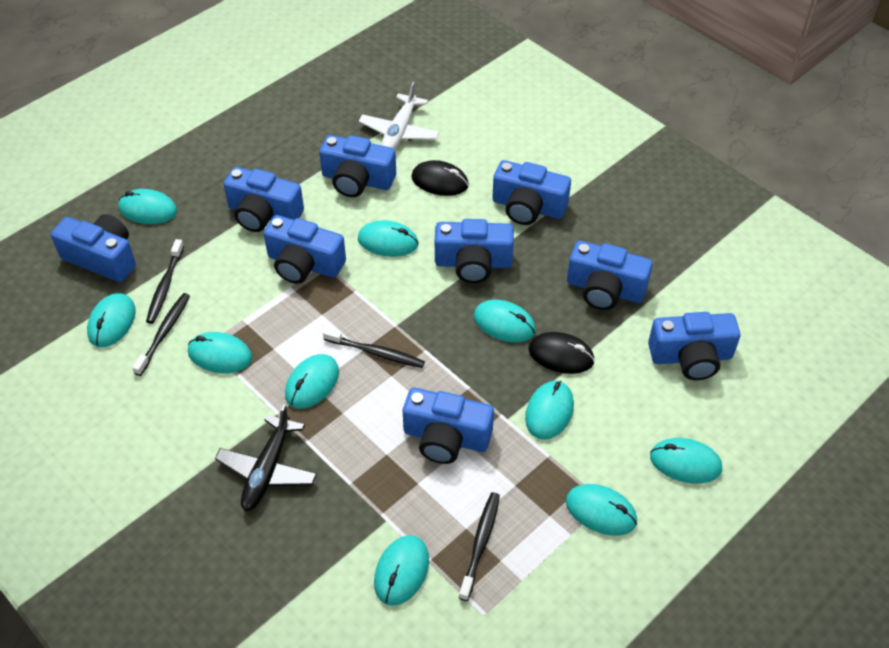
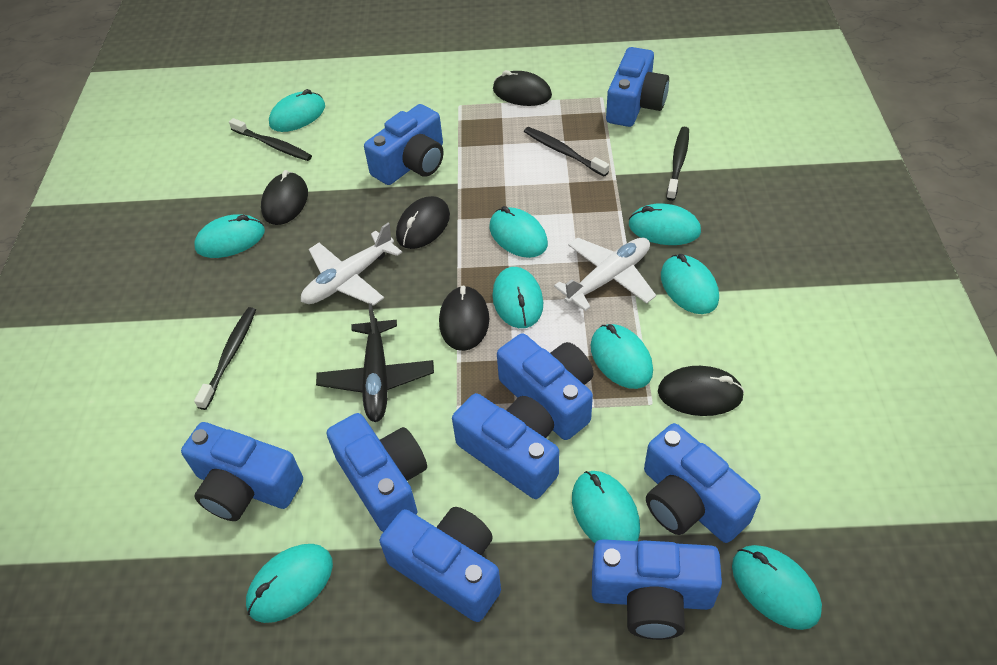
black mouse: [411,160,469,196] [528,332,595,374] = 2 -> [261,170,308,225] [396,196,450,249] [439,286,489,351] [493,70,552,106] [658,366,744,416] = 5
white plane: [359,82,439,149] = 1 -> [301,223,402,306] [554,237,656,311] = 2

